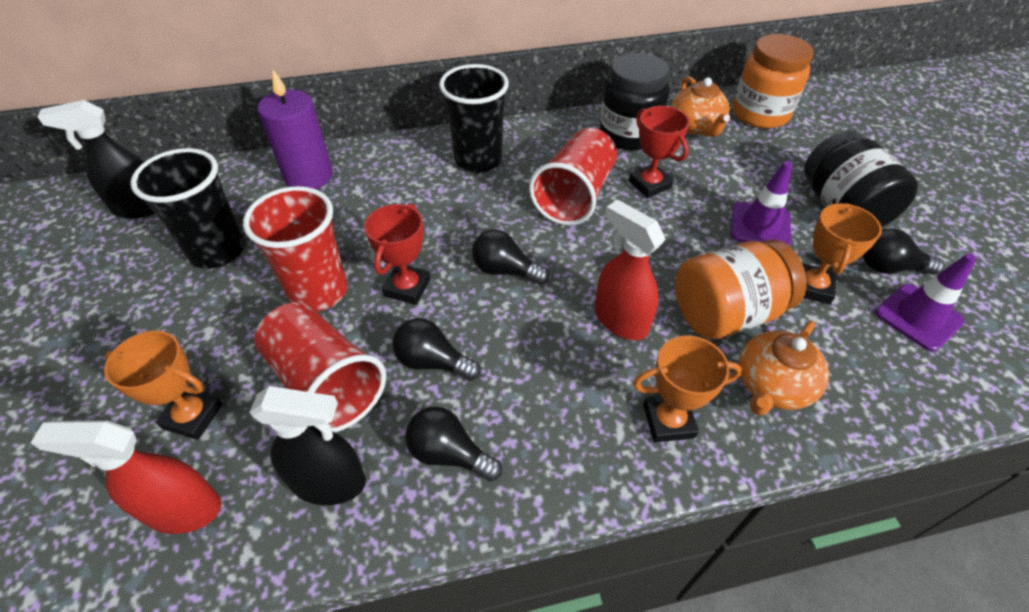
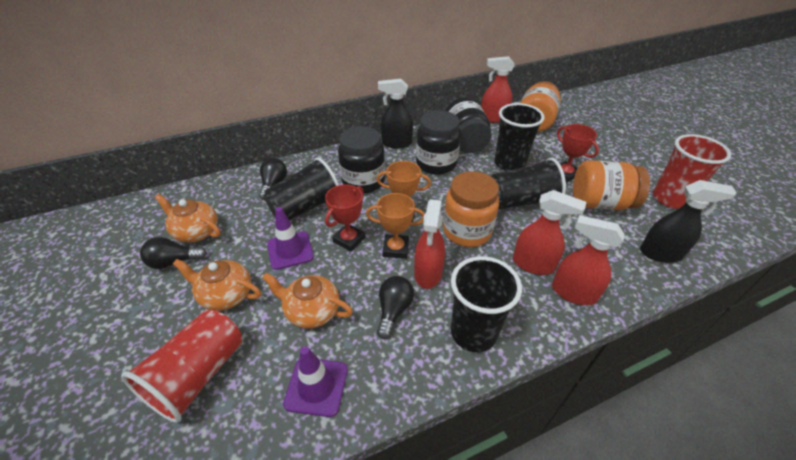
black cup: [130,148,245,269] [439,64,509,173] = 2 -> [263,157,339,221] [451,256,522,352] [491,158,566,209] [494,103,545,171] = 4
black jar: [600,53,670,151] [804,130,918,227] = 2 -> [338,126,385,193] [416,110,461,175] [445,97,492,153] = 3
black light bulb: [392,318,481,381] [405,406,502,481] [472,229,549,284] [862,229,945,275] = 4 -> [140,237,207,269] [259,158,287,200] [377,276,414,339] = 3
orange jar: [675,240,806,339] [733,34,814,129] = 2 -> [443,171,499,247] [520,81,561,132] [573,160,650,210] = 3
orange teapot: [671,76,730,137] [738,321,829,415] = 2 -> [155,194,221,242] [173,259,261,311] [262,273,353,328] = 3
orange trophy: [104,331,223,440] [633,336,742,442] [802,203,882,304] = 3 -> [366,193,425,259] [376,161,431,222] = 2
purple candle: [258,70,333,189] = 1 -> none = 0
red cup: [243,186,348,312] [254,302,386,432] [529,128,617,226] = 3 -> [121,310,242,423] [653,134,731,209] = 2
red spray bottle: [31,420,221,534] [595,200,666,340] = 2 -> [414,199,445,289] [481,56,515,123] [513,190,586,275] [552,215,625,305] = 4

